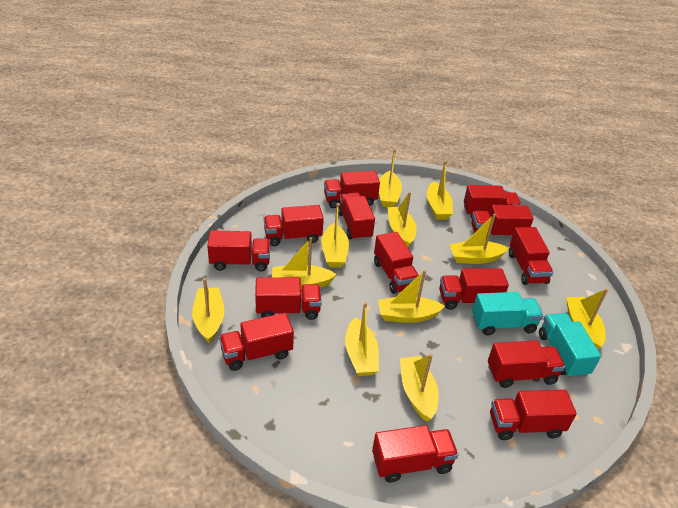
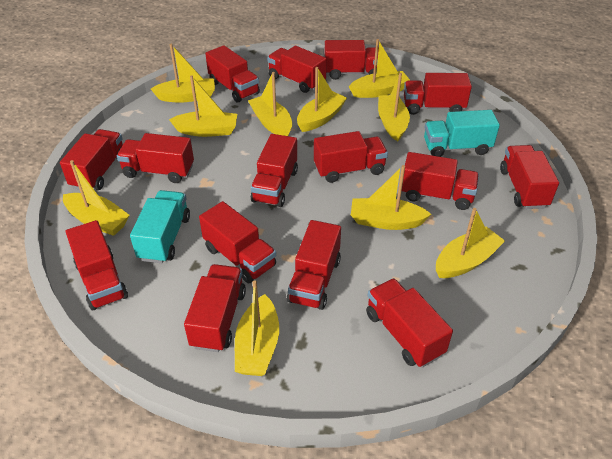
red truck: [207,230,271,271] [219,313,294,371] [255,277,322,320] [264,205,324,246] [324,171,380,208] [338,192,375,241] [372,425,458,483] [374,232,418,294] [439,268,509,310] [464,185,521,218] [471,205,533,238] [488,340,565,388] [490,390,577,440] [509,227,553,285] = 14 -> [60,129,123,190] [66,220,128,310] [117,133,194,183] [184,264,246,352] [199,201,276,283] [205,45,260,103] [251,134,298,207] [267,46,327,93] [287,220,341,310] [314,131,388,183] [324,40,379,80] [366,278,453,368] [402,152,479,210] [404,73,472,115] [500,145,559,209] = 15
yellow boat: [192,278,225,343] [272,237,337,290] [321,203,349,268] [345,302,379,376] [378,270,445,323] [379,149,402,207] [388,192,416,248] [400,354,439,422] [427,161,453,220] [449,214,509,264] [566,288,608,349] = 11 -> [63,160,130,236] [151,44,215,103] [169,75,237,137] [235,280,279,376] [248,72,292,136] [297,67,347,132] [349,39,410,98] [351,165,431,230] [378,73,410,141] [436,208,505,278] = 10

